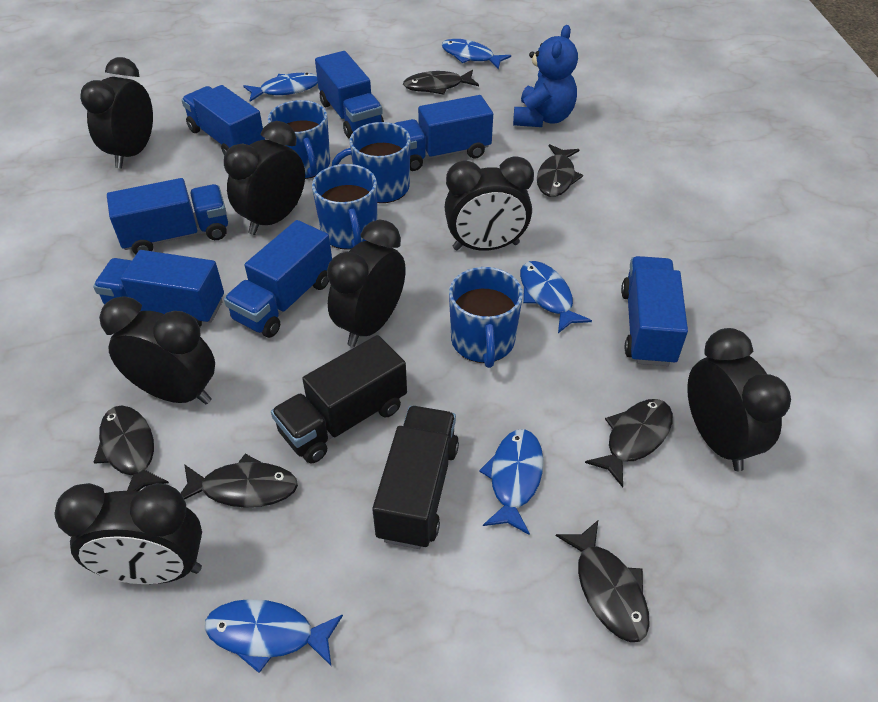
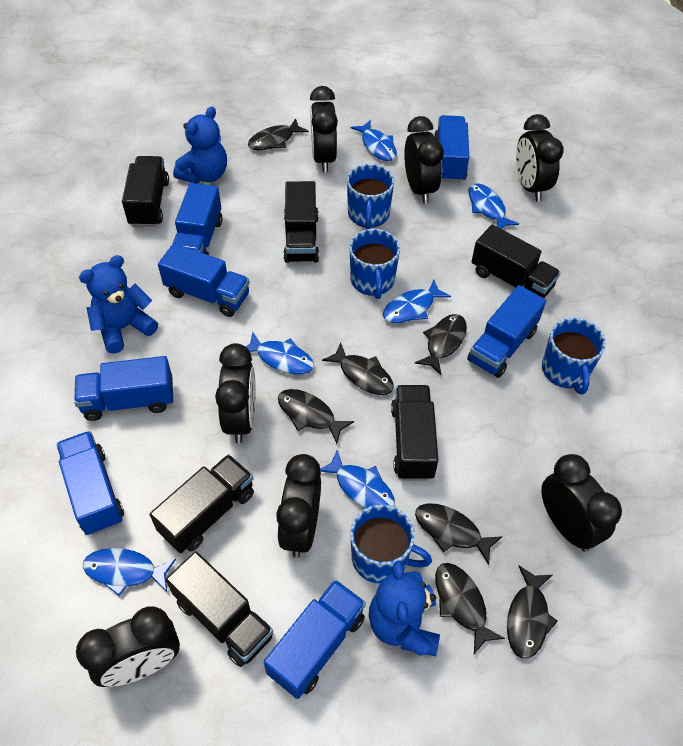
black fish: [94,405,169,491] [181,454,298,508] [403,70,479,95] [537,144,583,197] [556,520,650,642] [585,399,673,487] = 6 -> [248,118,309,150] [278,389,354,444] [322,342,394,395] [415,314,467,375] [415,503,503,565] [435,563,505,654] [507,566,558,659] = 7
black truck: [271,335,407,463] [372,406,459,549] = 2 -> [122,156,169,227] [150,454,254,553] [166,551,273,667] [283,181,319,263] [391,385,438,480] [471,225,561,298] = 6
blue fish: [205,599,343,673] [244,73,318,102] [442,39,511,69] [479,429,543,535] [520,261,592,333] = 5 -> [83,548,176,596] [246,332,314,374] [320,450,395,508] [350,120,397,161] [383,280,451,323] [468,184,519,229] = 6
blue teddy bear: [513,25,578,127] = 1 -> [79,255,158,354] [173,106,227,184] [369,561,440,657] = 3

